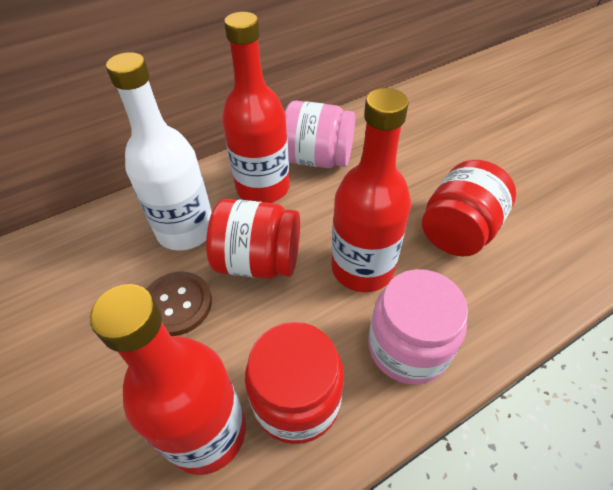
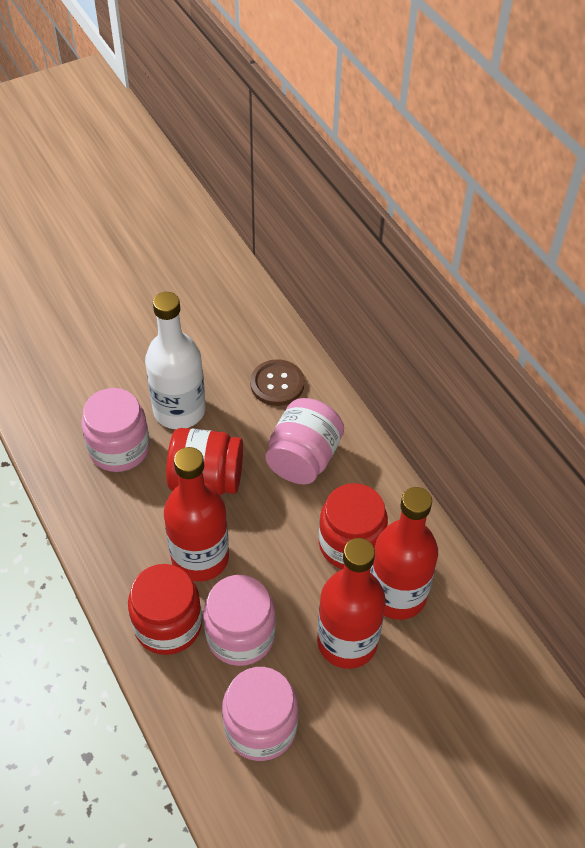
pink jar: [285,100,355,168] [368,269,468,384] = 2 -> [82,388,150,472] [203,575,276,666] [222,667,298,761] [265,398,344,484] = 4

